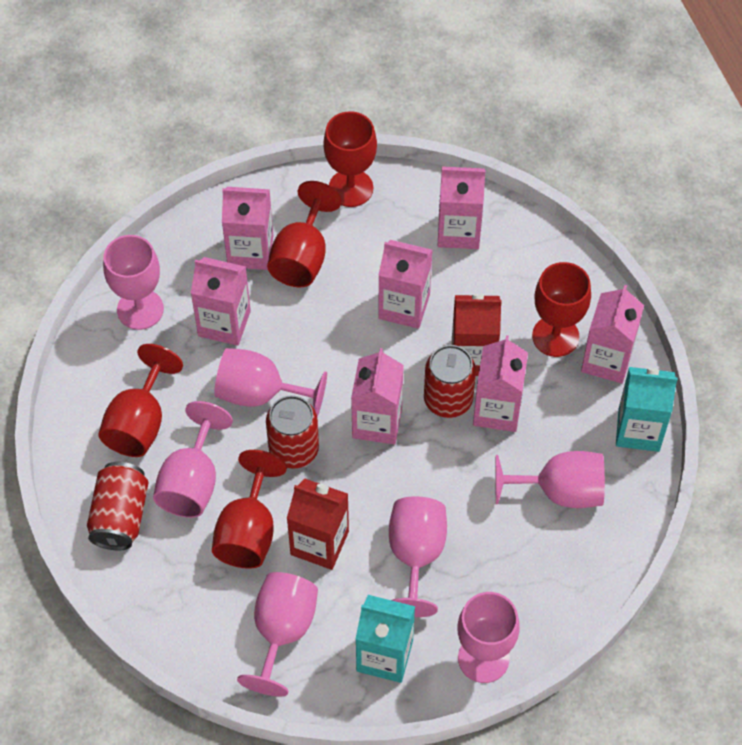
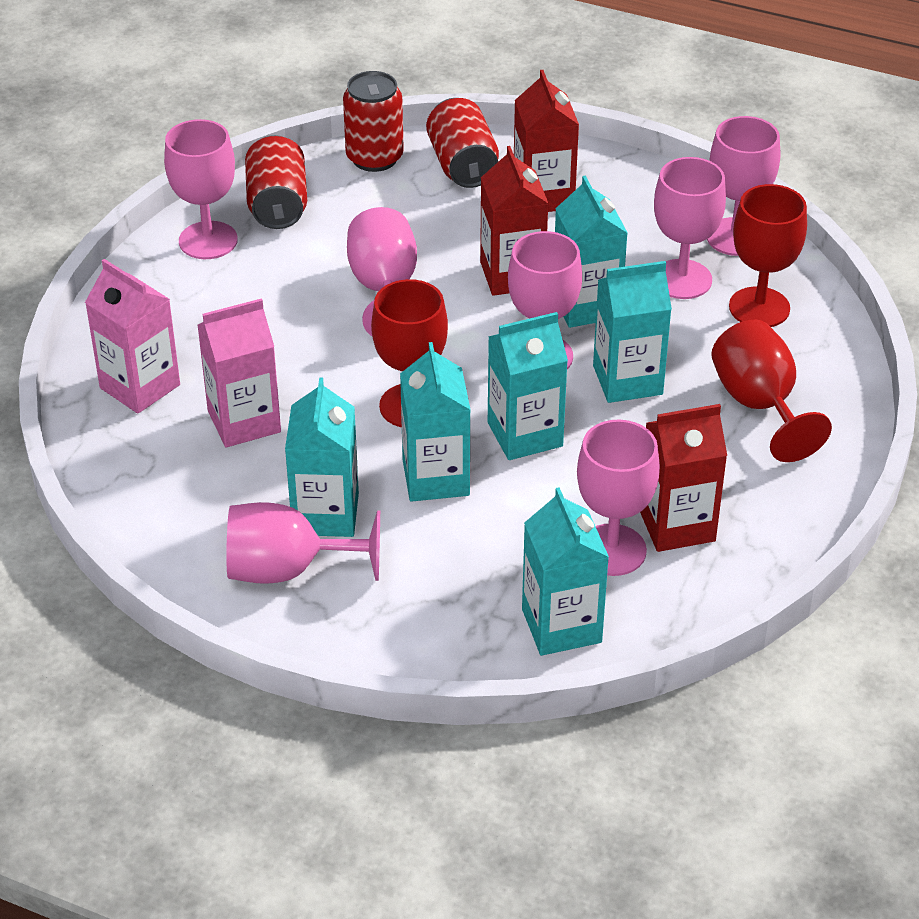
pink carton: [191,257,251,346] [222,187,273,270] [351,348,404,444] [378,240,433,329] [438,166,485,249] [473,335,528,432] [581,285,644,383] = 7 -> [85,259,180,413] [197,298,281,447] = 2
red carton: [287,478,349,570] [452,293,502,376] = 2 -> [480,146,549,296] [514,70,579,212] [640,404,727,552] = 3
red goblet: [98,344,183,457] [212,450,287,569] [267,181,342,287] [323,111,377,207] [532,262,591,357] = 5 -> [371,279,448,427] [711,319,832,462] [729,184,807,327] = 3
turquoise carton: [356,595,415,683] [616,367,678,452] = 2 -> [285,377,359,537] [400,342,471,502] [488,312,568,460] [522,487,609,656] [555,176,628,328] [593,261,672,403] = 6

